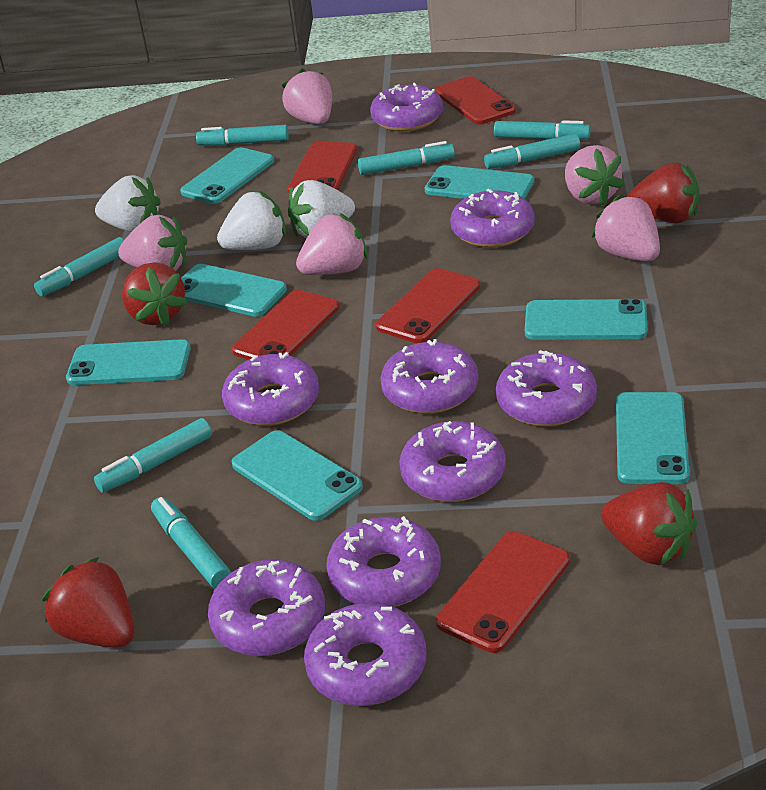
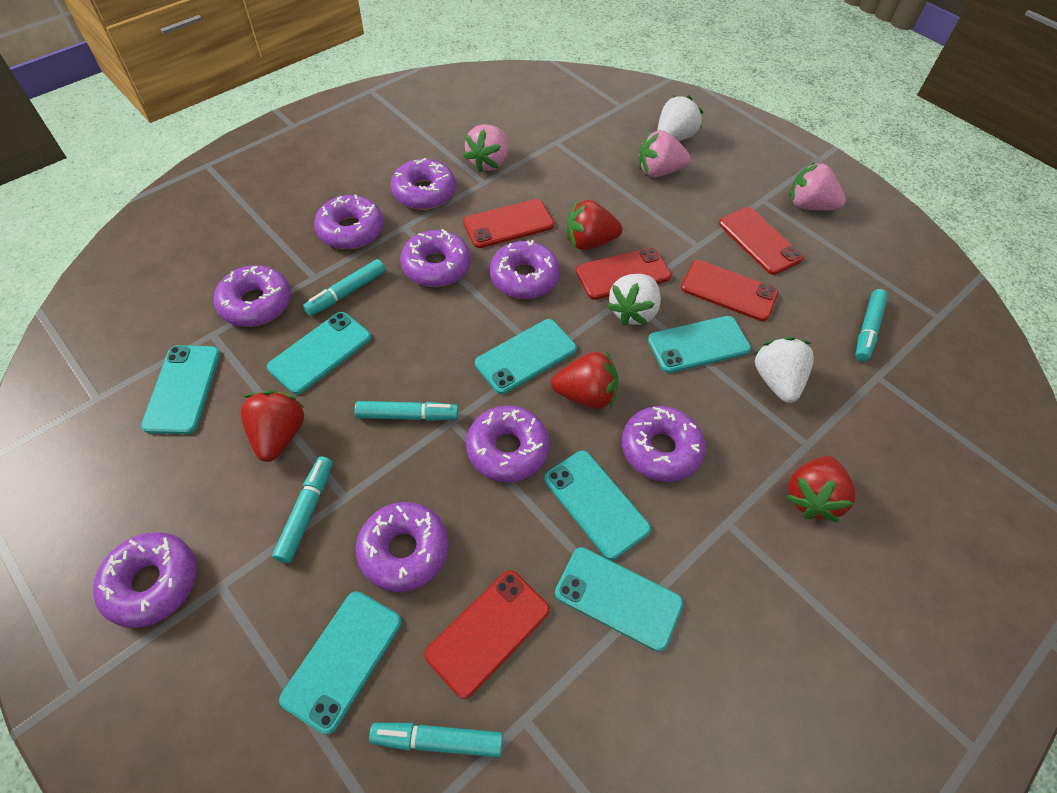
pink strawberry: [118,215,187,271] [282,68,332,124] [296,213,368,275] [565,145,625,206] [592,194,660,261] = 5 -> [464,124,508,172] [639,130,690,177] [790,162,846,210] = 3
turquoise marker: [34,237,124,297] [94,418,212,493] [151,497,231,588] [196,125,289,146] [358,141,455,175] [484,133,580,169] [494,120,591,139] = 7 -> [272,456,332,563] [303,259,386,316] [354,401,459,421] [369,723,503,757] [855,289,888,362] = 5

